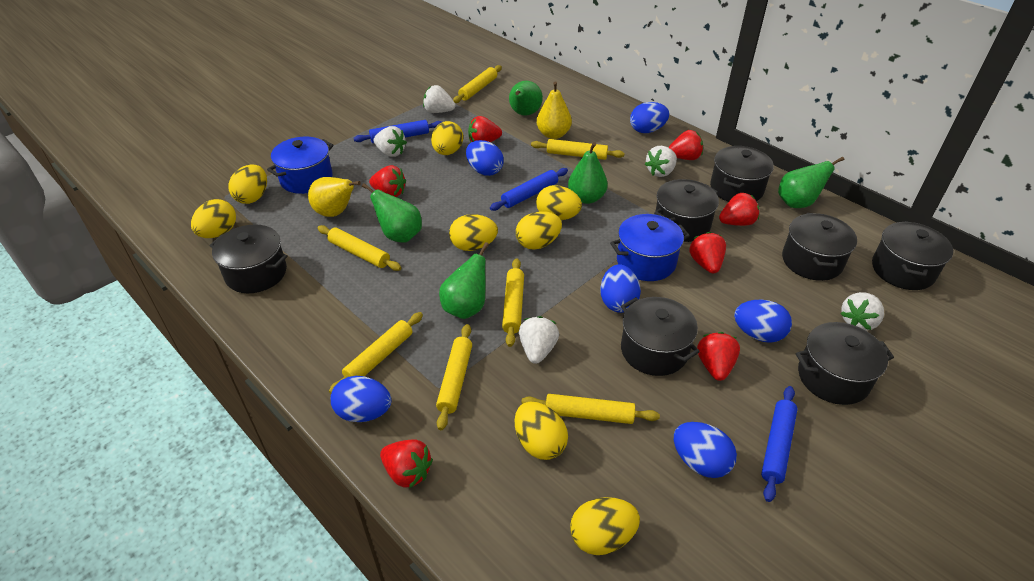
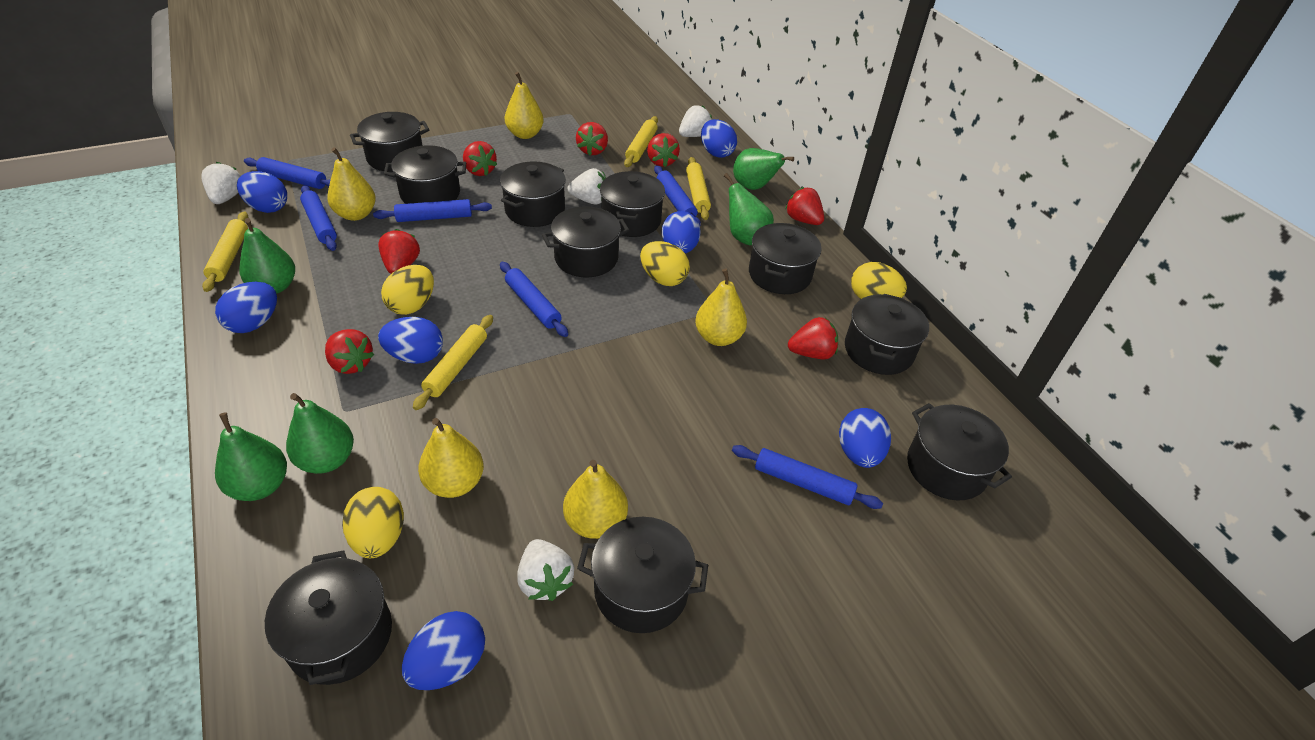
black pot: [210,225,287,293] [621,297,700,376] [654,179,719,242] [710,146,774,202] [782,213,857,281] [796,322,894,405] [872,221,953,290] = 7 -> [265,550,392,685] [350,112,430,172] [384,145,466,204] [500,161,566,227] [542,207,630,277] [577,517,708,633] [600,171,665,237] [749,223,822,294] [845,294,929,375] [907,403,1012,500] = 10
blue egg: [331,376,392,422] [466,140,504,176] [600,264,641,313] [630,102,669,133] [674,422,737,478] [734,300,792,343] = 6 -> [215,282,277,333] [237,171,287,213] [378,317,443,364] [402,611,485,690] [662,211,701,253] [701,119,737,158] [839,408,891,468] = 7
blue pot: [267,137,333,194] [610,214,690,281] = 2 -> none = 0
blue rolling pin: [354,120,442,143] [490,168,568,211] [761,386,797,502] = 3 -> [244,157,330,189] [300,185,337,251] [373,199,492,222] [500,262,568,337] [654,165,701,226] [732,445,883,509] = 6
white strawberry: [374,126,407,157] [423,85,455,113] [519,316,559,364] [645,146,677,177] [840,292,884,331] = 5 -> [201,162,241,204] [517,539,574,601] [568,168,606,205] [679,105,712,137] = 4
yellow egg: [191,199,236,238] [228,165,267,204] [431,121,463,155] [449,214,498,251] [515,402,568,460] [516,211,562,250] [536,185,582,220] [570,497,640,555] = 8 -> [342,487,404,558] [381,265,434,315] [640,241,690,286] [851,262,907,299] = 4
yellow pear: [308,177,361,217] [537,81,572,139] = 2 -> [327,147,376,221] [418,418,484,498] [505,72,544,139] [563,460,628,539] [695,268,747,346] = 5
yellow rolling pin: [317,225,401,271] [329,312,423,394] [436,324,472,430] [453,65,502,103] [502,258,524,347] [521,394,660,424] [531,139,624,160] = 7 -> [202,212,248,292] [413,315,493,410] [624,116,658,167] [686,157,711,220] = 4

